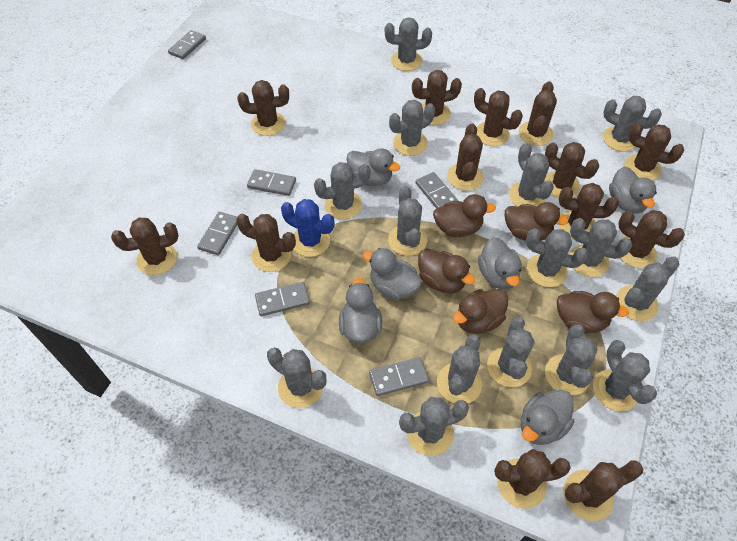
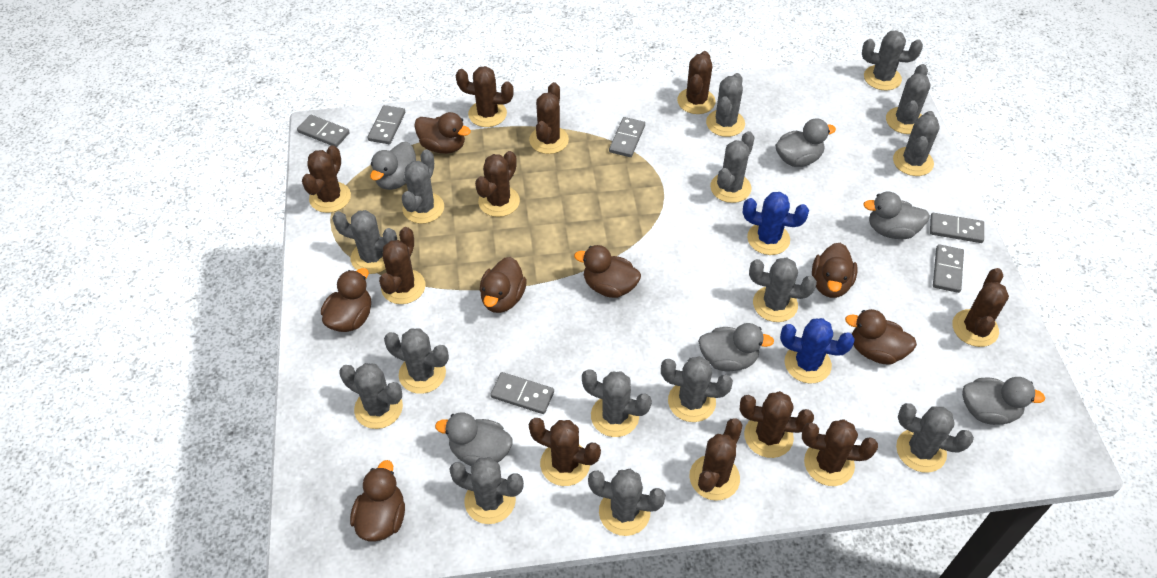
blue cactus: [281,199,335,257] = 1 -> [743,192,809,255] [780,318,855,384] = 2
brown cactus: [111,218,179,275] [236,214,296,272] [237,80,289,136] [412,70,462,125] [447,123,484,191] [474,88,523,146] [494,449,571,509] [519,81,557,146] [544,142,599,198] [559,183,619,240] [563,460,643,521] [617,210,685,268] [624,122,684,180] = 13 -> [302,145,351,213] [379,227,425,304] [456,66,514,127] [475,151,520,217] [529,82,569,154] [529,418,601,486] [677,51,716,114] [689,418,742,501] [740,391,814,458] [802,419,878,486] [952,268,1009,347] = 11
brown duck: [418,248,475,293] [433,194,496,237] [453,289,509,334] [505,202,568,241] [557,291,629,333] = 5 -> [321,268,371,332] [350,460,405,541] [414,112,471,154] [480,257,527,313] [574,245,641,298] [812,243,858,298] [845,309,917,365] = 7

